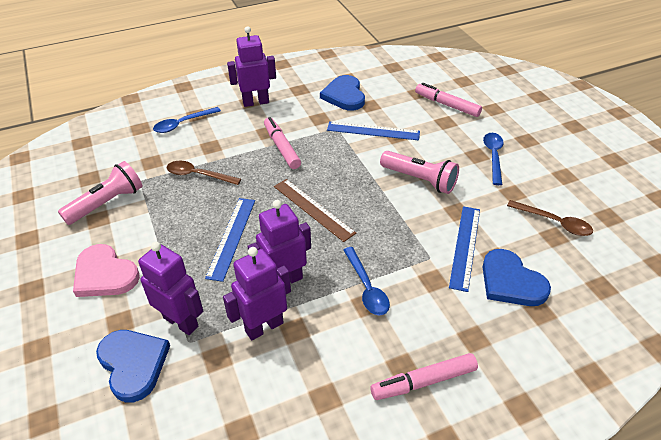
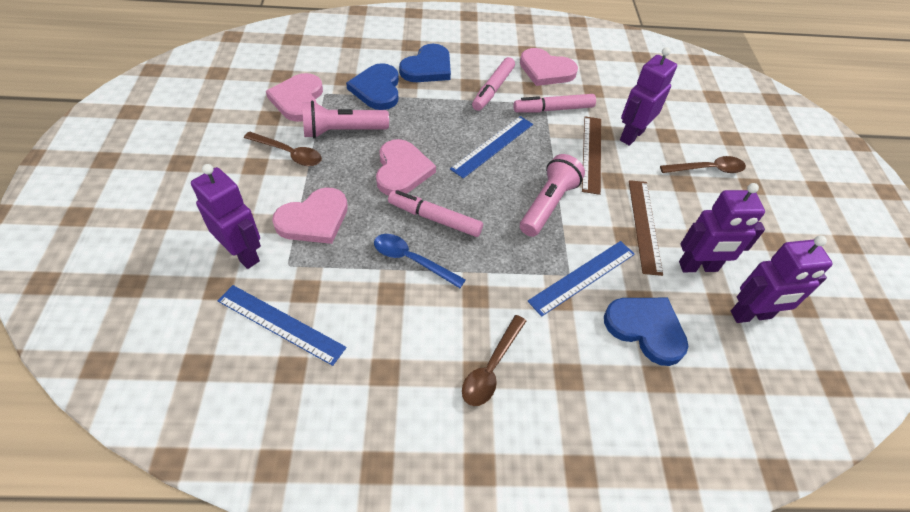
blue spoon: [153,107,221,133] [343,247,390,315] [483,133,504,185] = 3 -> [374,234,466,288] = 1
brown ruler: [274,179,356,242] = 1 -> [582,116,601,195] [629,180,663,276] = 2
brown spoon: [167,161,241,185] [507,200,593,236] = 2 -> [244,131,322,166] [462,315,526,406] [660,156,746,173] = 3
pink heart: [73,244,140,297] = 1 -> [266,73,323,122] [272,188,348,244] [376,139,436,195] [520,48,578,86] = 4

